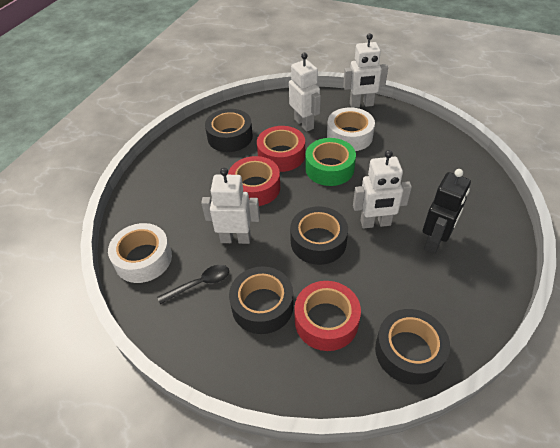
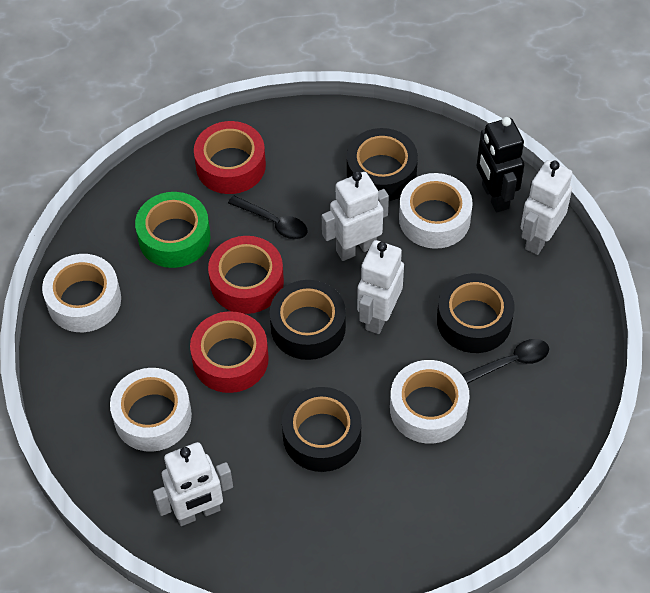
black spoon: [157,265,229,304] = 1 -> [228,195,307,240] [461,339,549,384] = 2
white tape: [108,223,172,283] [327,108,375,151] = 2 -> [42,254,121,332] [110,368,192,452] [390,360,470,444] [399,173,473,249] = 4

